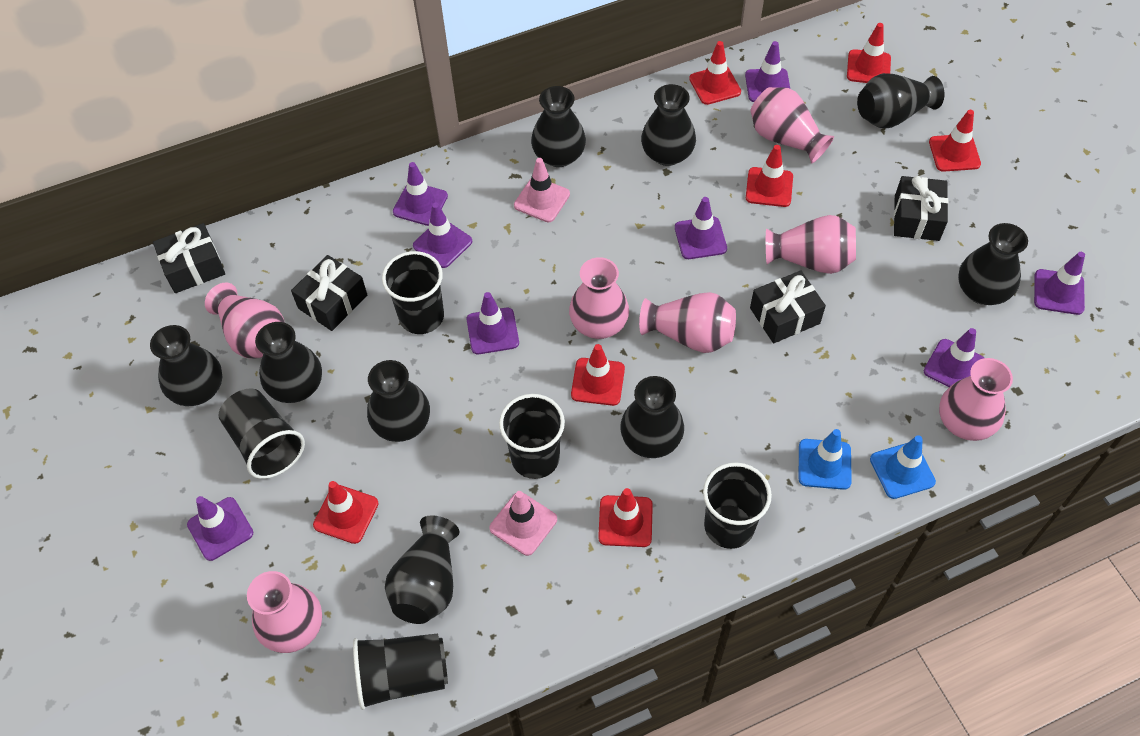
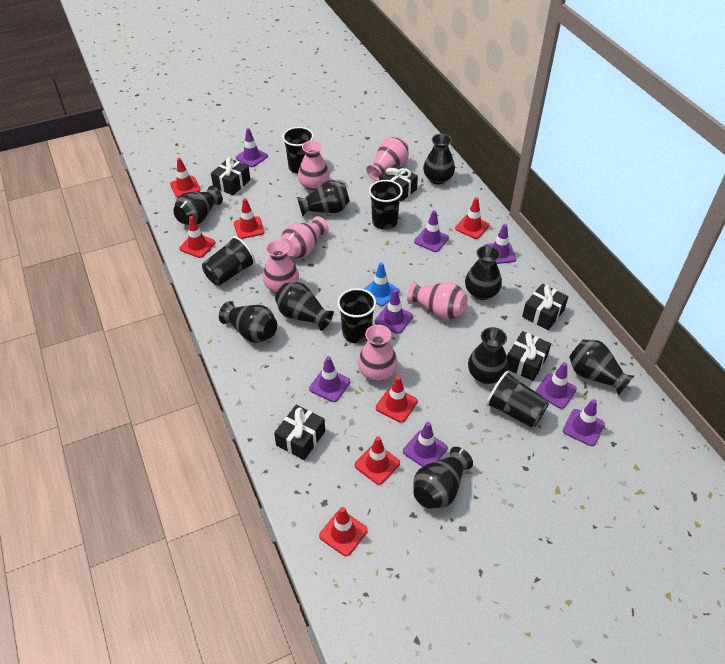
black gift: [153,223,225,293] [291,255,367,331] [750,270,826,343] [894,176,948,241] = 4 -> [211,157,250,195] [274,405,325,460] [379,164,418,202] [507,331,551,381] [522,283,568,330] = 5
blue traffic cone: [799,429,852,490] [870,435,936,499] = 2 -> [364,262,399,306] = 1
pink traffic cone: [489,491,557,556] [514,158,570,222] = 2 -> none = 0
pink vase: [205,283,285,359] [247,571,322,653] [569,257,629,339] [639,292,736,353] [750,87,834,163] [766,215,856,274] [939,358,1013,441] = 7 -> [263,240,299,293] [281,216,329,258] [298,141,330,191] [357,325,398,381] [366,137,409,181] [407,282,467,320] = 6

